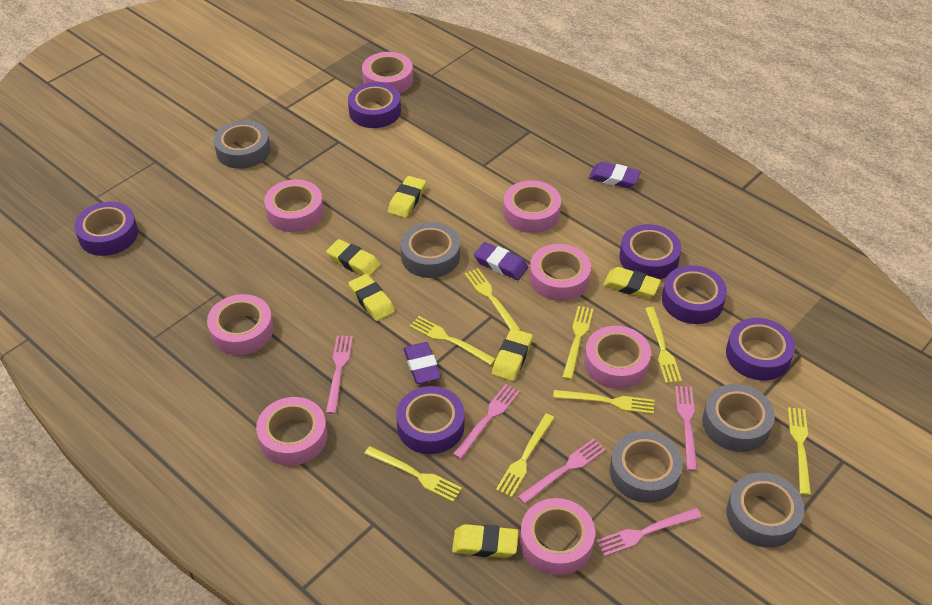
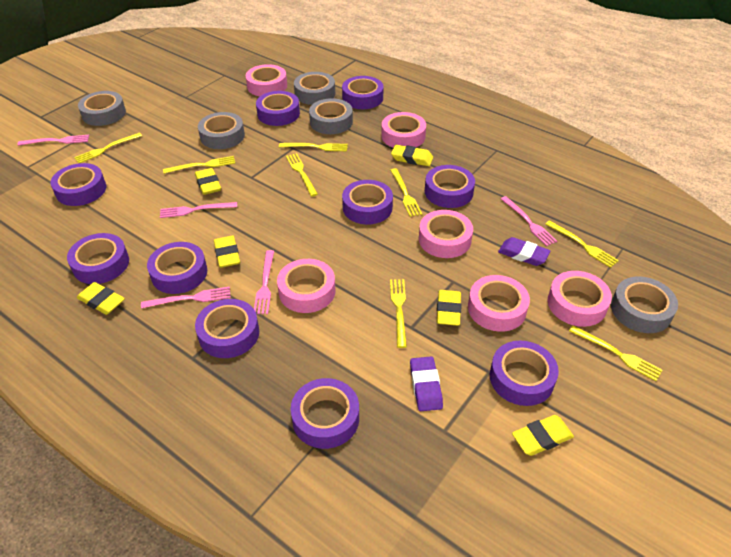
pink tape: [207,294,274,355] [256,397,327,466] [264,179,324,232] [362,52,413,94] [503,180,561,233] [520,498,595,575] [529,244,591,301] [584,326,651,389] = 8 -> [246,64,287,96] [277,259,335,313] [381,112,426,148] [419,210,473,258] [468,275,530,332] [548,271,612,327] = 6
purple eraser: [404,342,441,384] [474,242,528,280] [589,162,641,188] = 3 -> [410,356,443,411] [498,237,550,266] = 2
purple tape: [74,202,138,256] [348,82,401,128] [396,386,465,454] [619,224,682,279] [662,265,727,324] [726,318,795,380] = 6 -> [50,163,106,206] [67,233,129,284] [147,242,207,294] [195,299,259,358] [256,91,300,126] [291,378,359,449] [342,76,383,109] [342,180,393,225] [425,165,475,208] [490,341,559,406] = 10

